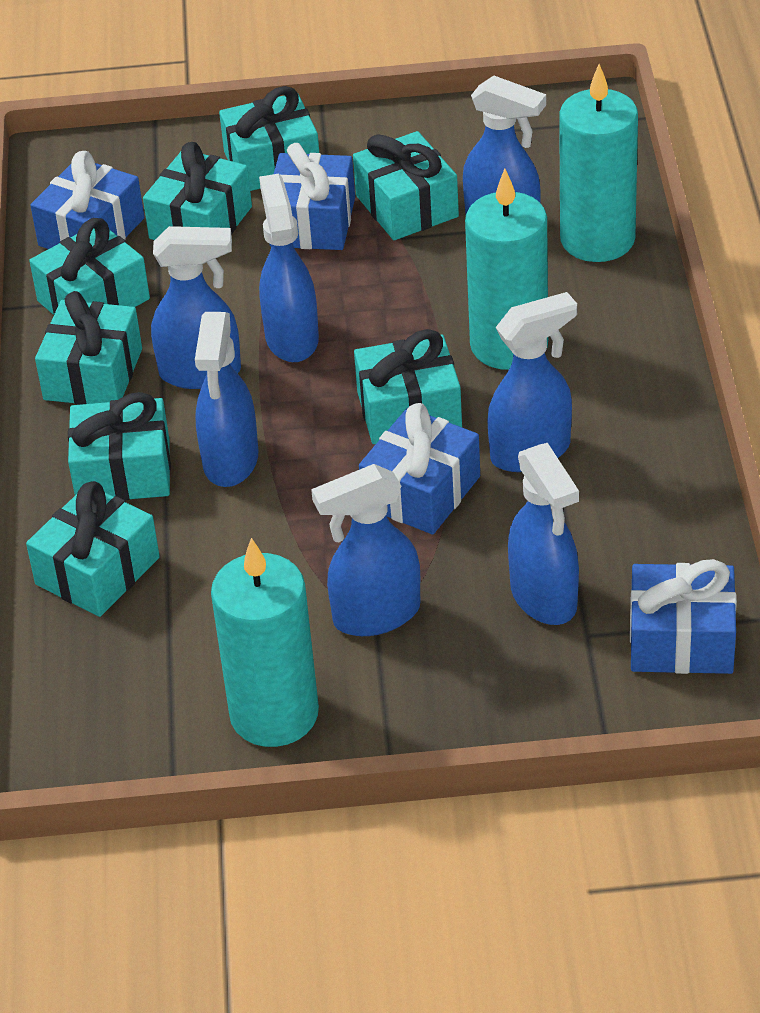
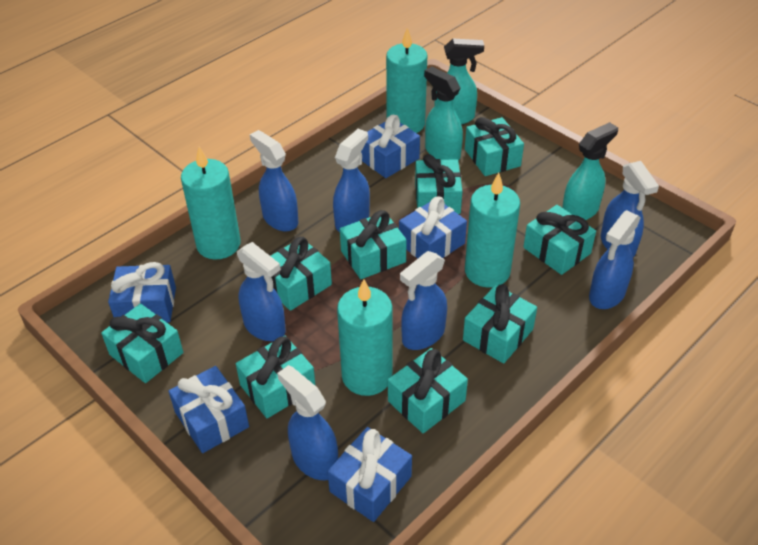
blue gift: [30,151,144,249] [270,143,355,250] [359,403,480,535] [630,559,737,674] = 4 -> [108,262,176,323] [169,366,249,453] [327,427,412,522] [361,115,420,178] [399,196,467,259] = 5
turquoise candle: [211,538,319,747] [465,169,548,370] [559,64,638,262] = 3 -> [181,147,241,260] [337,279,392,396] [386,28,427,133] [465,173,520,287] = 4
turquoise gift: [26,481,160,617] [29,218,150,315] [35,291,142,405] [68,392,171,500] [143,142,252,240] [219,86,319,191] [353,131,459,240] [354,329,462,444] = 8 -> [101,303,183,383] [236,335,316,418] [271,237,332,311] [340,210,407,279] [388,348,468,433] [415,154,462,214] [463,284,537,364] [465,117,524,176] [523,205,596,275] = 9
turquoise spray bottle: none = 0 -> [424,67,463,160] [435,38,484,124] [562,122,618,220] = 3

